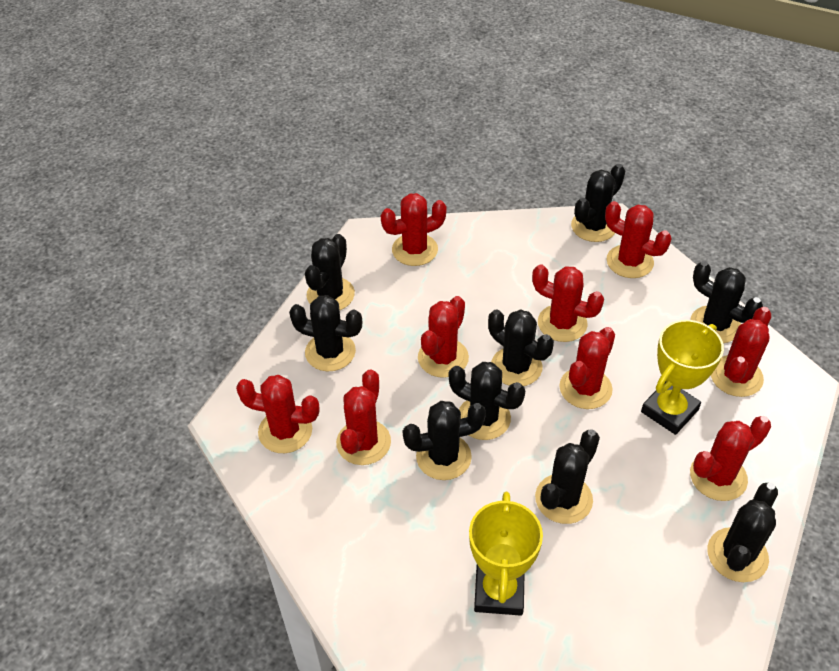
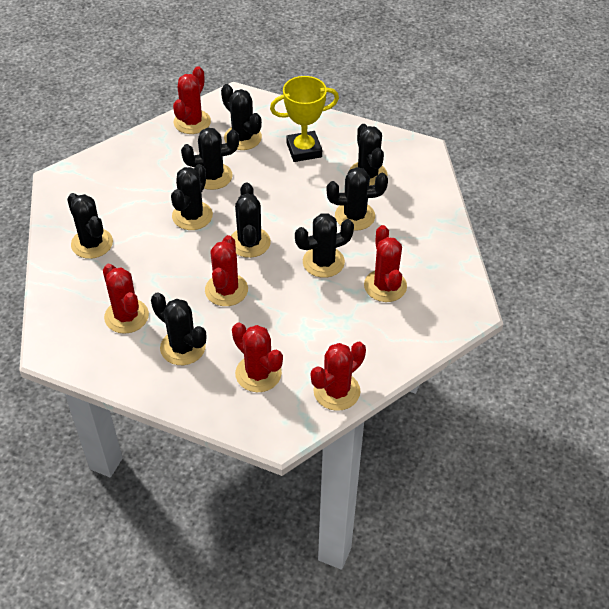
red cactus: [236,375,319,453] [336,369,391,465] [381,193,447,266] [418,296,469,378] [532,265,604,342] [559,327,615,409] [605,201,672,278] [690,416,771,501] [711,307,771,397] = 9 -> [103,264,149,334] [173,66,211,134] [205,235,248,306] [232,323,283,392] [311,342,366,411] [364,225,407,302] = 6
yellow trophy: [469,492,543,616] [641,320,724,435] = 2 -> [270,76,339,162] = 1

